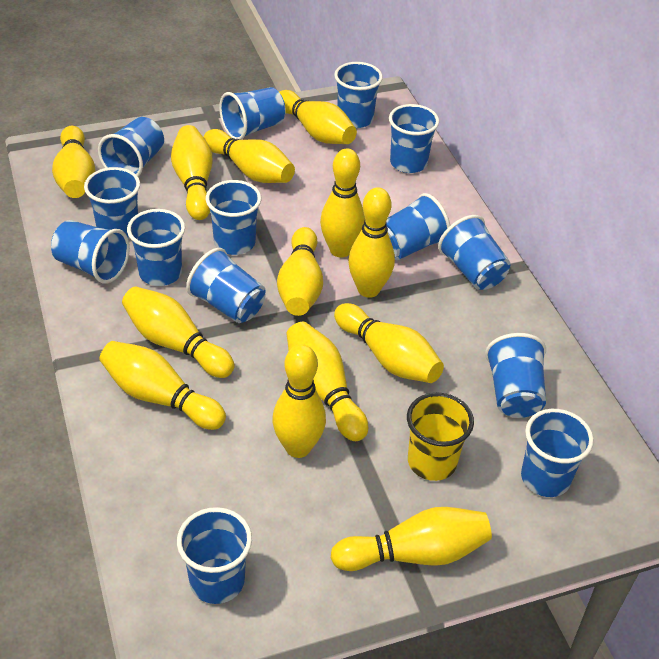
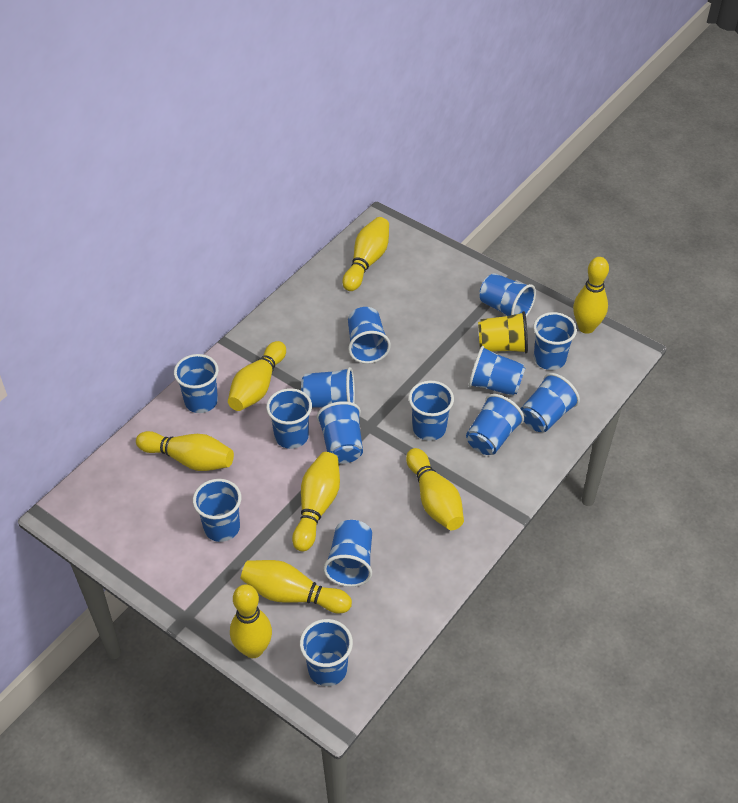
yellow bowling pin: [52,126,96,198] [99,341,226,430] [122,286,234,378] [171,125,213,220] [204,129,295,183] [272,344,326,458] [277,227,323,316] [279,90,357,144] [287,322,368,441] [320,148,365,258] [331,507,492,571] [334,303,444,383] [348,187,395,298] = 13 -> [136,431,234,471] [228,341,286,411] [230,584,272,658] [241,560,352,613] [292,452,340,552] [342,217,389,291] [406,448,464,530] [573,257,609,334] = 8

